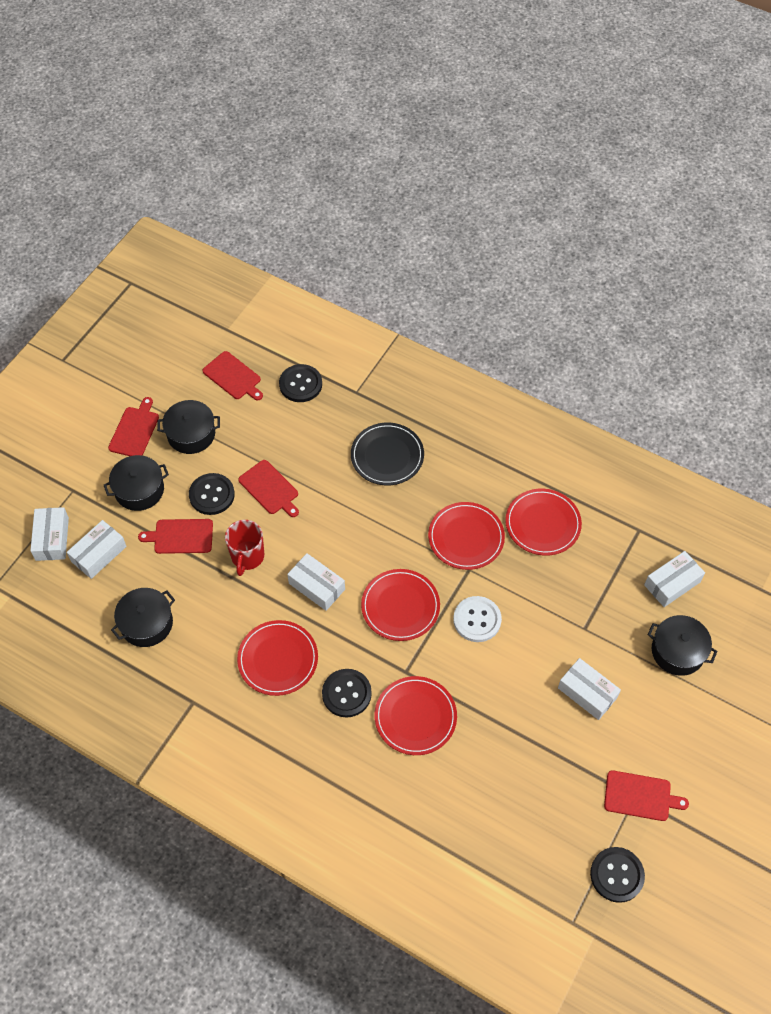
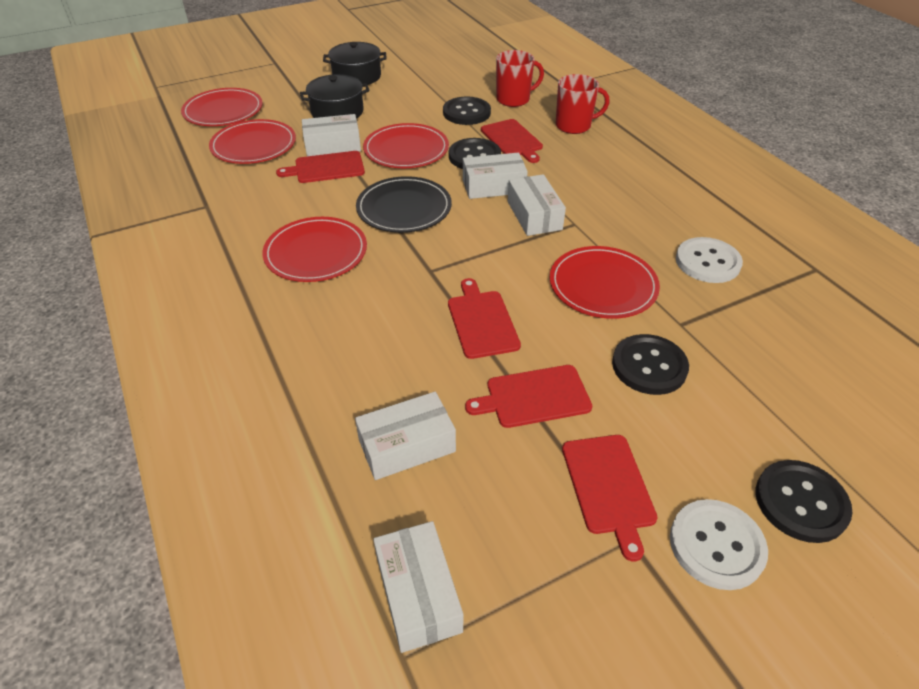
black pot: [104,455,169,511] [111,588,175,647] [157,400,220,454] [648,615,718,676] = 4 -> [300,74,370,119] [323,42,386,85] = 2
red mug: [225,520,264,576] = 1 -> [496,50,544,107] [556,74,610,134] = 2
white button: [453,596,502,642] = 1 -> [670,499,768,590] [676,237,743,283] = 2

